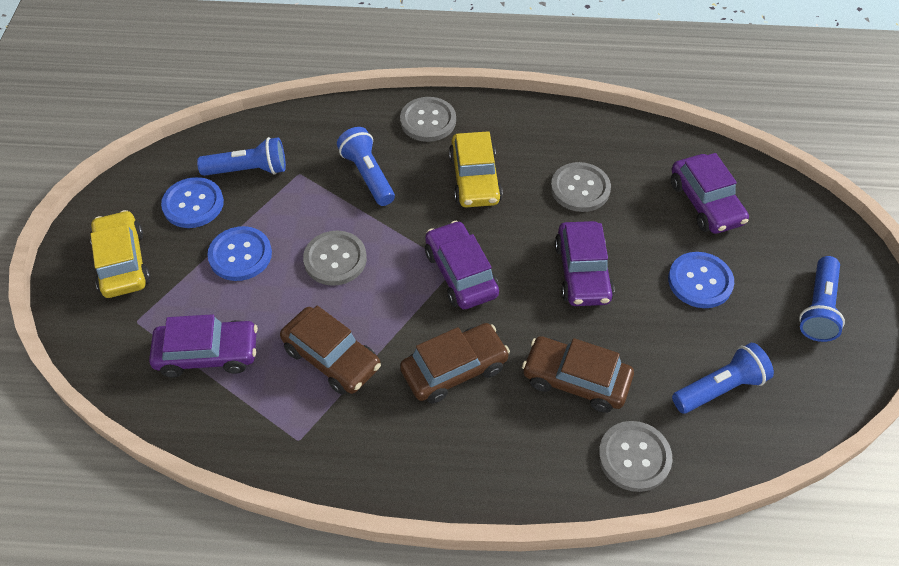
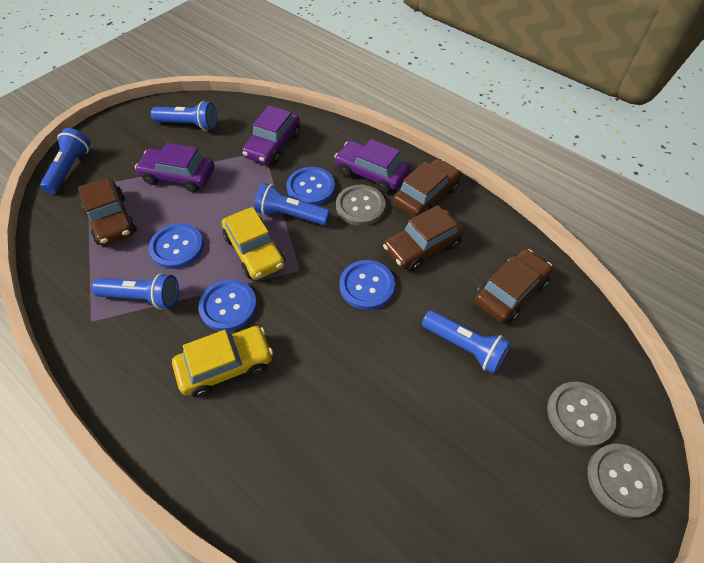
blue button: [161,177,224,228] [207,226,272,281] [668,252,734,308] = 3 -> [149,223,204,269] [198,279,257,332] [287,167,335,205] [339,260,395,310] = 4
blue flashlight: [197,137,286,176] [337,127,395,206] [672,343,774,413] [799,256,845,342] = 4 -> [40,128,91,194] [92,273,179,309] [151,101,217,131] [255,183,330,225] [422,310,511,374] = 5
brown car: [280,306,381,395] [400,323,510,404] [522,336,634,413] = 3 -> [78,177,137,246] [383,205,465,271] [393,158,461,217] [475,249,553,323] = 4
grey button: [303,231,367,286] [400,97,456,142] [551,162,611,212] [598,421,672,492] = 4 -> [336,185,386,226] [547,382,617,447] [587,444,663,518] = 3
purple car: [149,314,258,377] [425,221,499,309] [555,221,614,306] [671,153,749,234] = 4 -> [135,143,215,192] [242,105,300,165] [334,139,410,193] = 3

